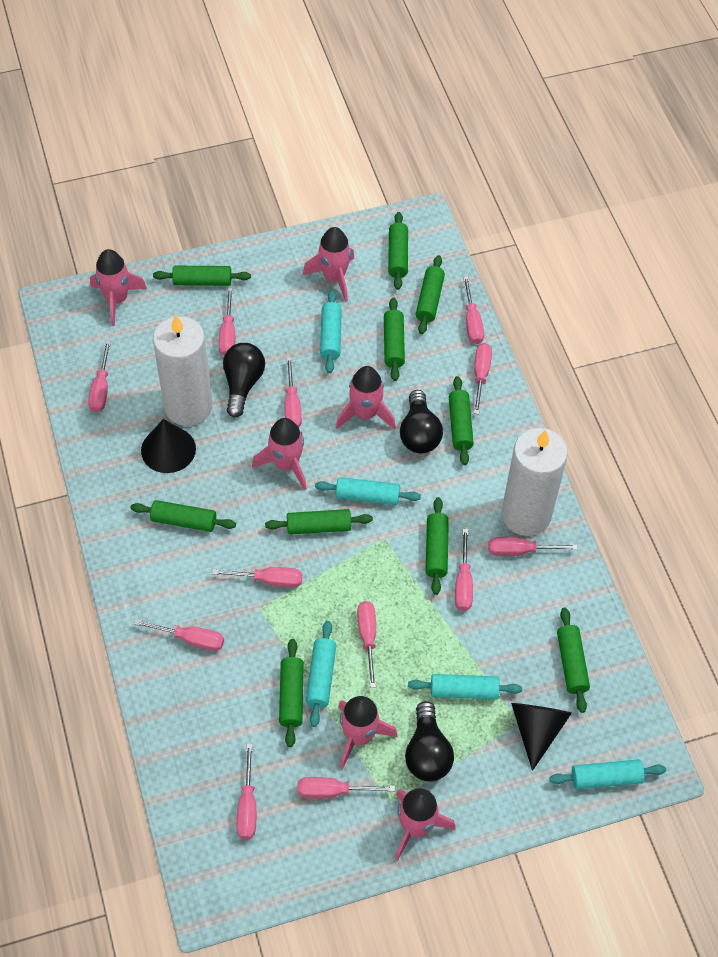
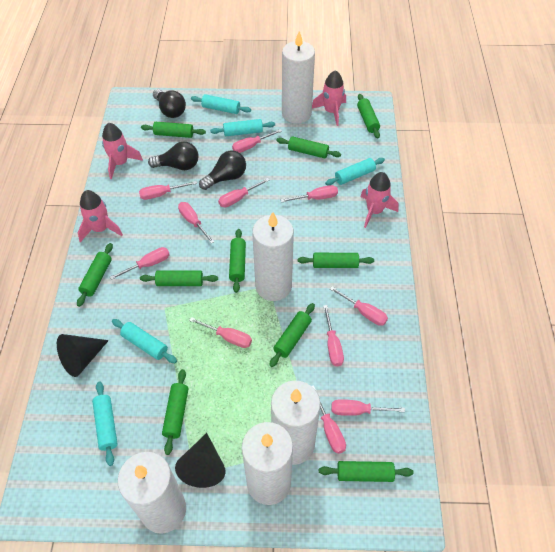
pink rocket: [90,249,147,326] [252,418,307,490] [303,227,355,302] [336,366,396,429] [338,696,397,769] [395,788,455,861] = 6 -> [78,190,123,242] [102,123,143,179] [312,70,346,126] [360,172,399,228] = 4
pink screwdriver: [88,341,111,412] [134,619,224,651] [212,567,302,588] [219,288,235,356] [237,744,256,839] [284,357,302,427] [297,777,395,798] [357,601,376,688] [455,529,473,611] [463,276,484,344] [474,343,492,414] [488,537,578,556] = 12 -> [110,247,170,280] [139,181,197,200] [178,202,214,244] [189,317,252,348] [218,178,270,207] [232,129,282,153] [281,185,338,202] [312,385,346,454] [323,305,344,366] [330,287,388,326] [331,399,405,416] = 11
white candle: [153,315,213,426] [501,428,568,536] = 2 -> [118,452,186,534] [242,422,293,505] [252,212,294,301] [271,381,320,465] [282,31,315,124] = 5

